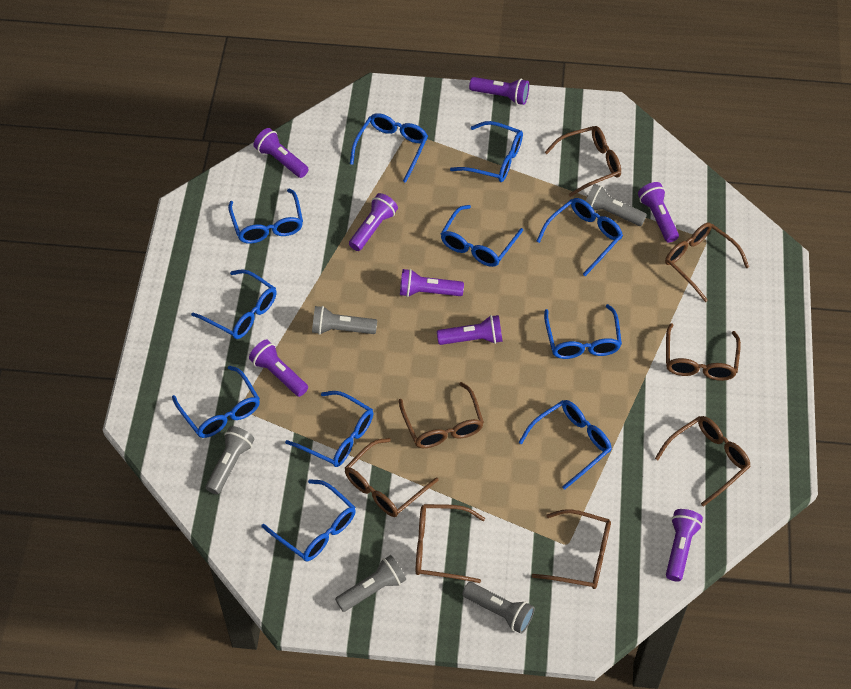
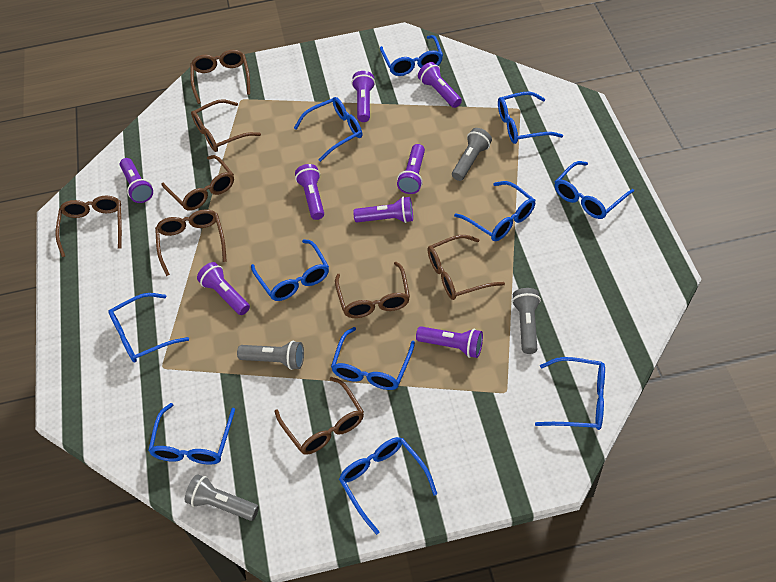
grey flashlight: [206,426,255,495] [312,306,377,335] [335,555,406,612] [462,582,535,634] [586,184,647,226] = 5 -> [185,474,259,521] [237,341,304,370] [452,128,492,181] [512,288,541,354] = 4

